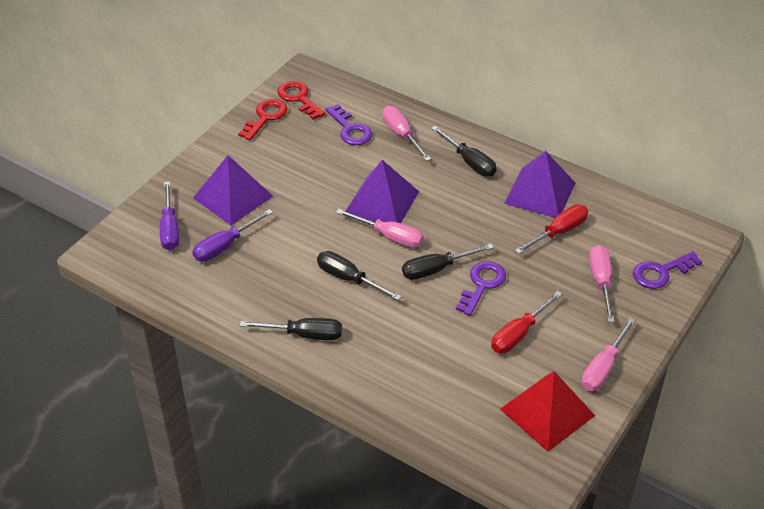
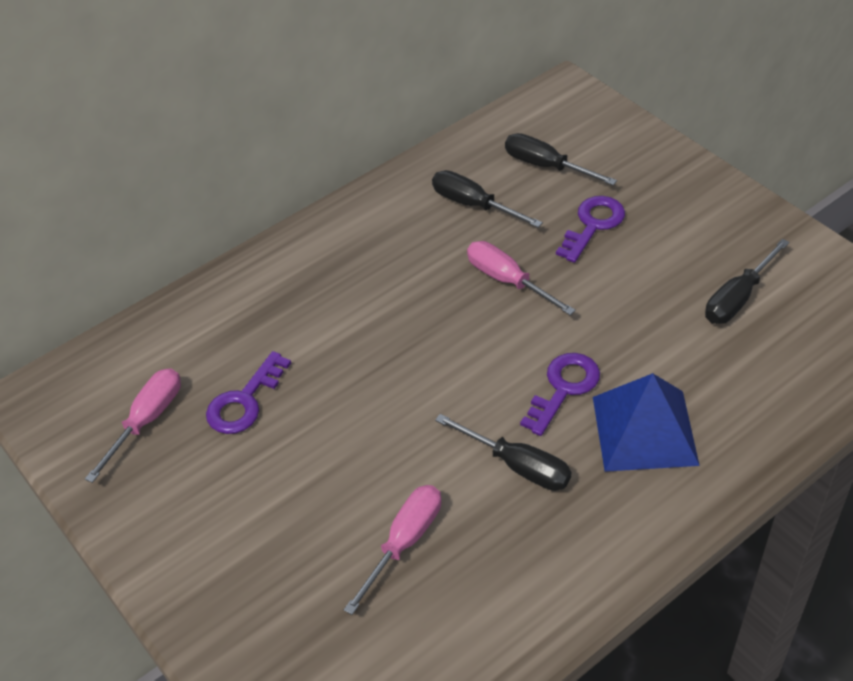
blue pyramid: none = 0 -> [593,373,700,472] = 1
pink screwdriver: [336,209,423,248] [382,106,431,161] [582,317,636,391] [589,245,615,322] = 4 -> [85,368,181,483] [344,485,441,615] [467,241,576,315] = 3
purple pyramid: [193,155,273,225] [345,160,419,223] [504,151,575,218] = 3 -> none = 0
purple screwdriver: [160,182,179,250] [192,209,273,262] = 2 -> none = 0
red key: [238,99,288,141] [278,81,325,120] = 2 -> none = 0
red pyramid: [500,371,595,452] = 1 -> none = 0
red screwdriver: [491,291,562,353] [515,205,588,254] = 2 -> none = 0

